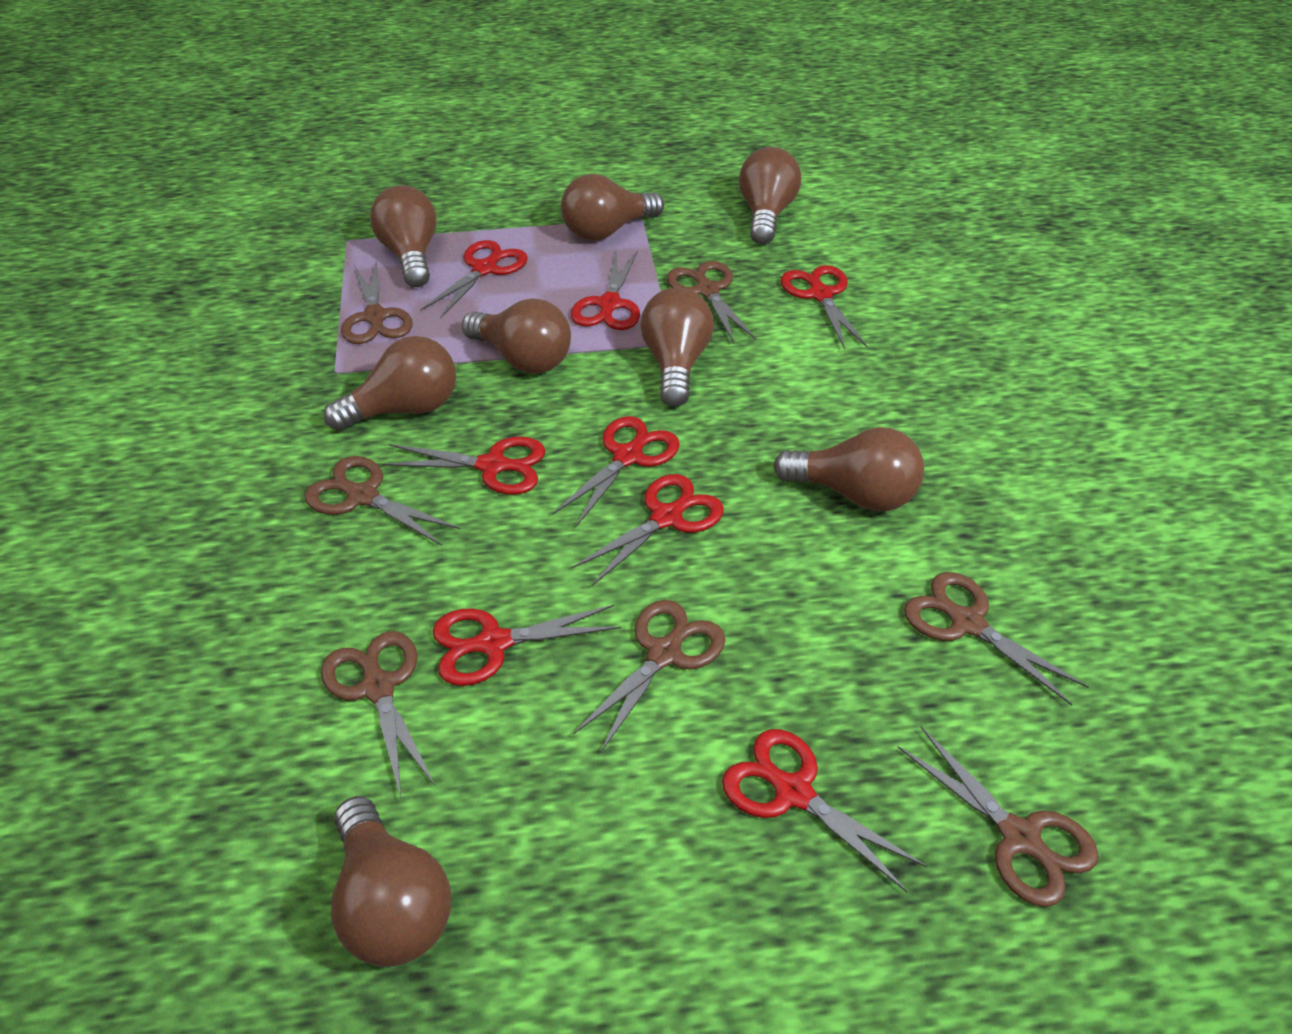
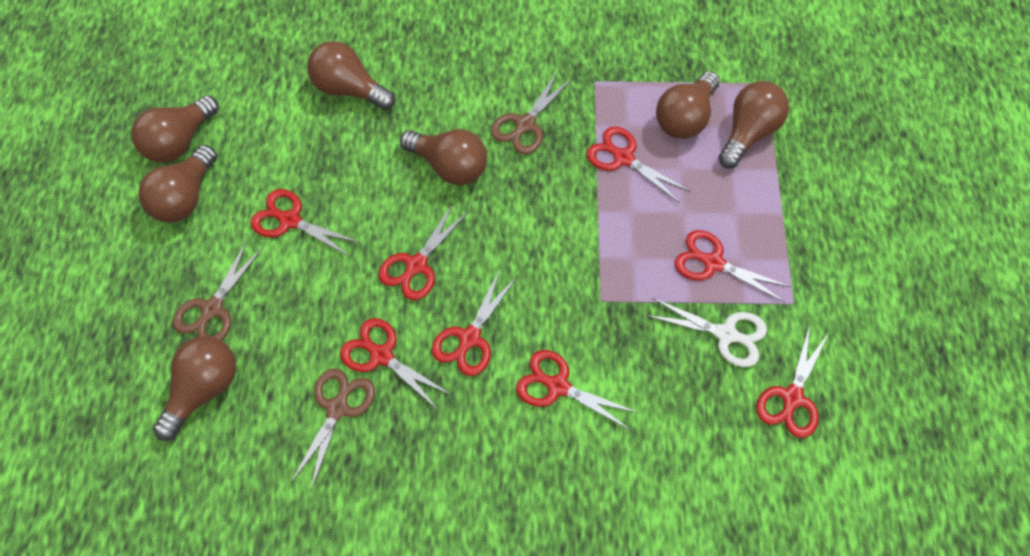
brown light bulb: [324,336,456,431] [331,796,451,967] [370,185,437,287] [462,298,571,374] [561,174,664,241] [640,288,714,407] [739,147,801,244] [774,427,924,511] = 8 -> [132,95,219,163] [139,145,217,223] [153,336,236,441] [307,41,395,110] [400,129,487,185] [656,71,720,139] [718,81,789,168] = 7
brown scissors: [304,456,461,546] [321,631,435,797] [341,260,413,344] [573,600,725,753] [667,261,756,343] [898,726,1099,907] [904,572,1089,706] = 7 -> [173,241,263,341] [291,368,375,490] [491,73,572,154] = 3
white scissors: none = 0 -> [646,298,767,367] = 1

